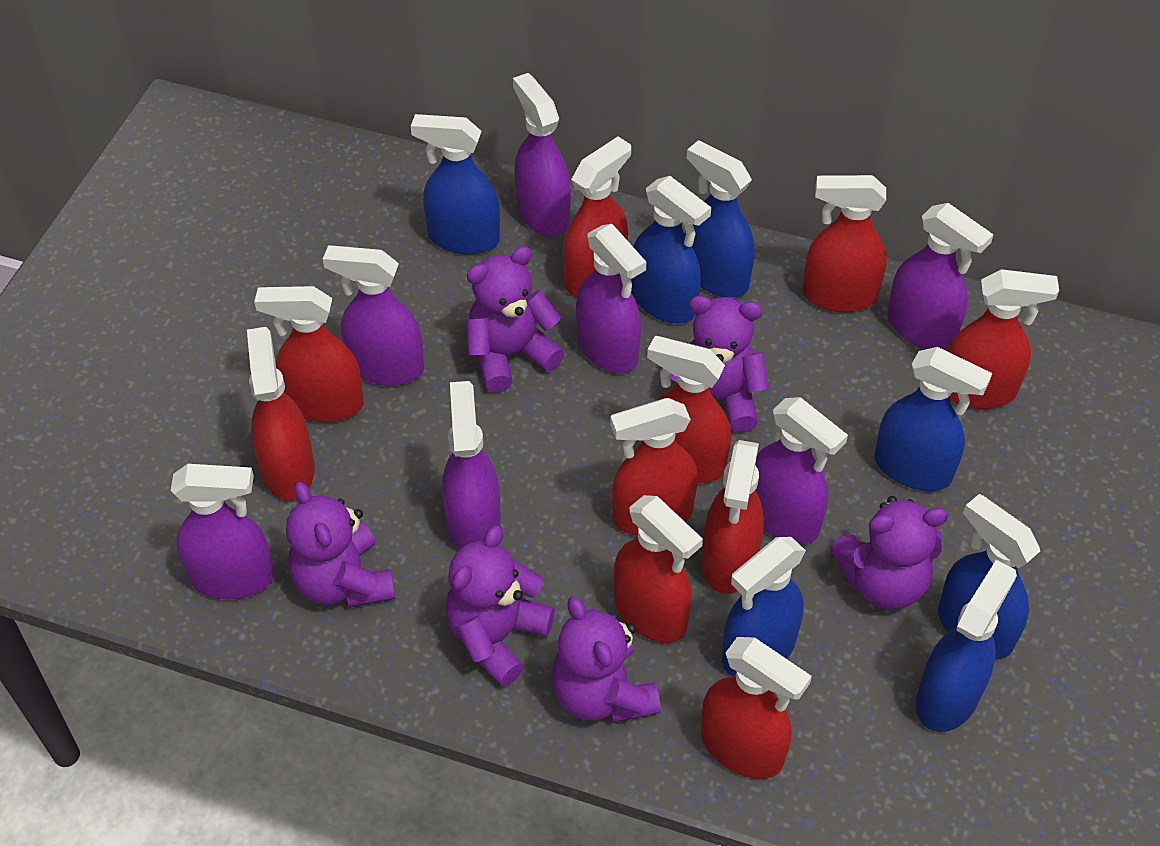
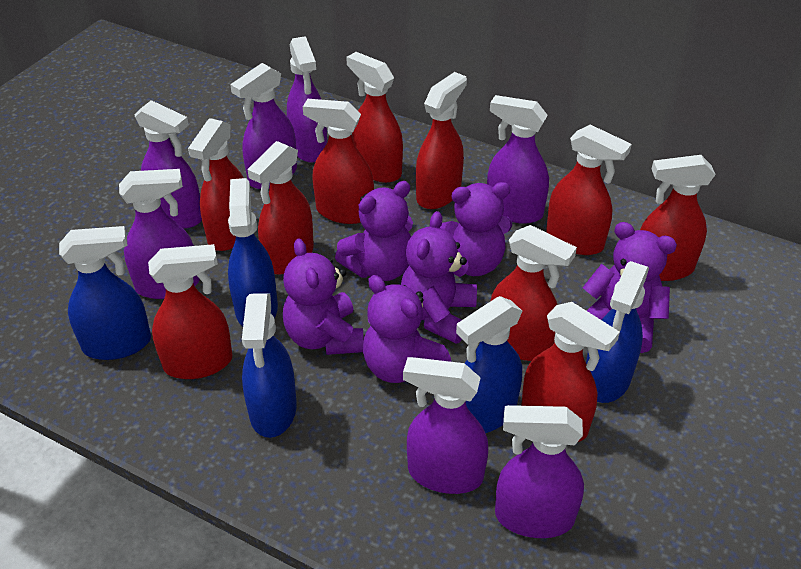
blue spray bottle: [411,114,500,255] [631,176,711,323] [685,140,755,297] [722,537,806,676] [875,347,992,491] [916,560,1017,732] [938,494,1040,659] = 7 -> [59,226,151,360] [228,178,278,327] [242,293,297,438] [456,296,522,433] [586,261,649,403] = 5

